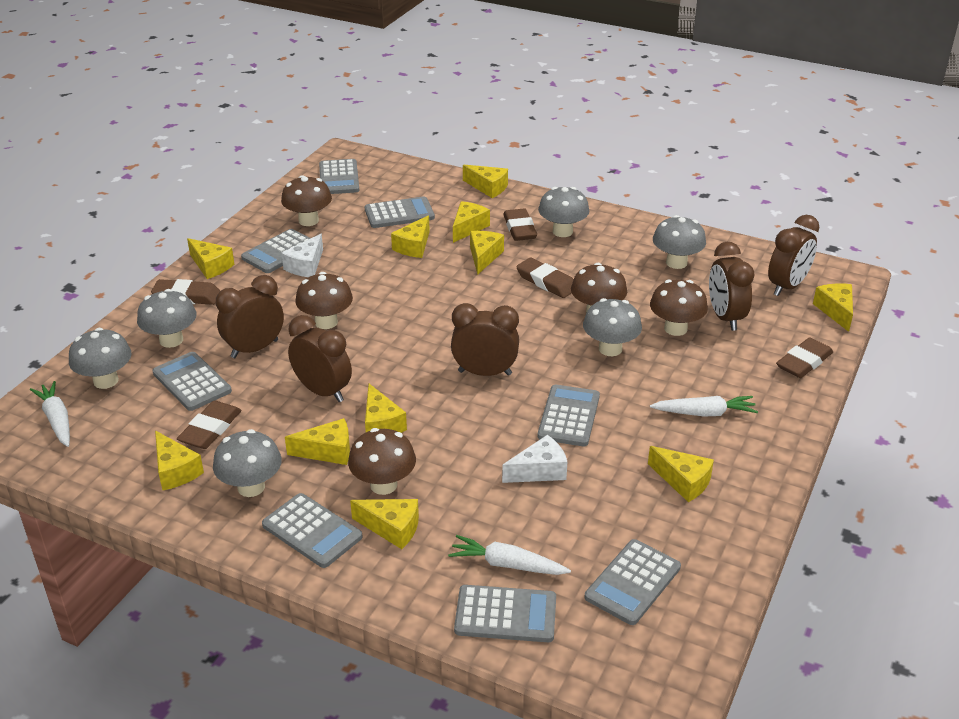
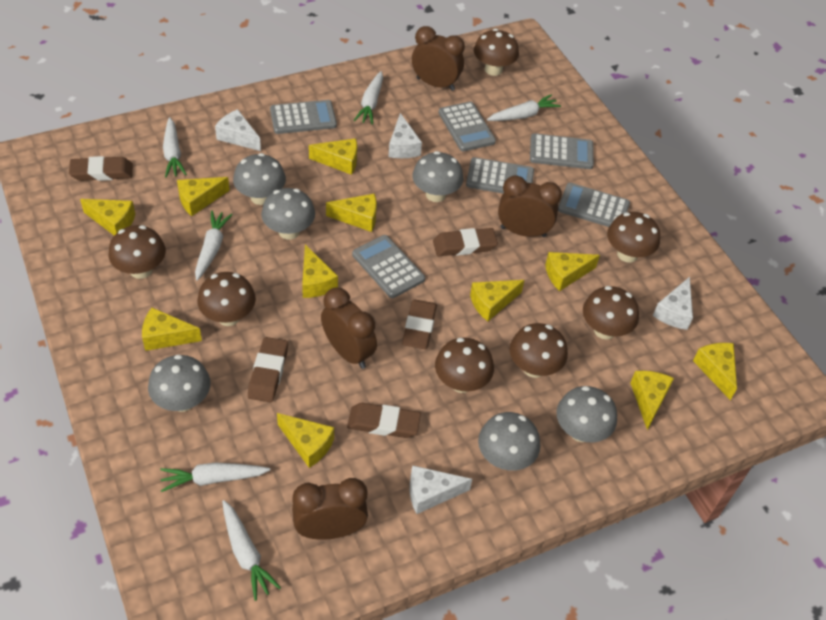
brown clock: [216,275,284,358] [288,315,352,402] [451,303,519,376] [709,242,754,331] [768,215,819,296] = 5 -> [292,478,368,540] [321,288,377,369] [412,26,465,91] [498,175,562,237] = 4
brown mushroom: [281,175,332,226] [295,272,353,329] [348,428,416,495] [571,263,627,313] [650,280,708,336] = 5 -> [109,225,166,279] [197,272,256,326] [435,338,494,393] [474,29,519,76] [510,323,568,378] [583,286,639,340] [607,212,660,263] = 7
grey calculator: [152,352,232,411] [241,229,311,273] [262,493,363,568] [319,159,359,194] [365,196,435,228] [454,585,556,642] [538,384,600,446] [584,539,681,625] = 8 -> [270,100,337,134] [352,235,425,298] [438,102,496,151] [466,157,534,193] [530,133,594,169] [558,183,630,227] = 6
white carrot: [30,381,70,447] [448,535,571,575] [650,396,758,416] = 3 -> [160,463,270,492] [163,117,187,178] [195,211,233,281] [222,500,281,601] [354,71,383,125] [487,94,561,121] = 6
white cheese: [281,234,323,277] [502,435,567,483] = 2 -> [215,109,261,151] [388,113,422,158] [410,465,472,514] [653,277,693,330] = 4

